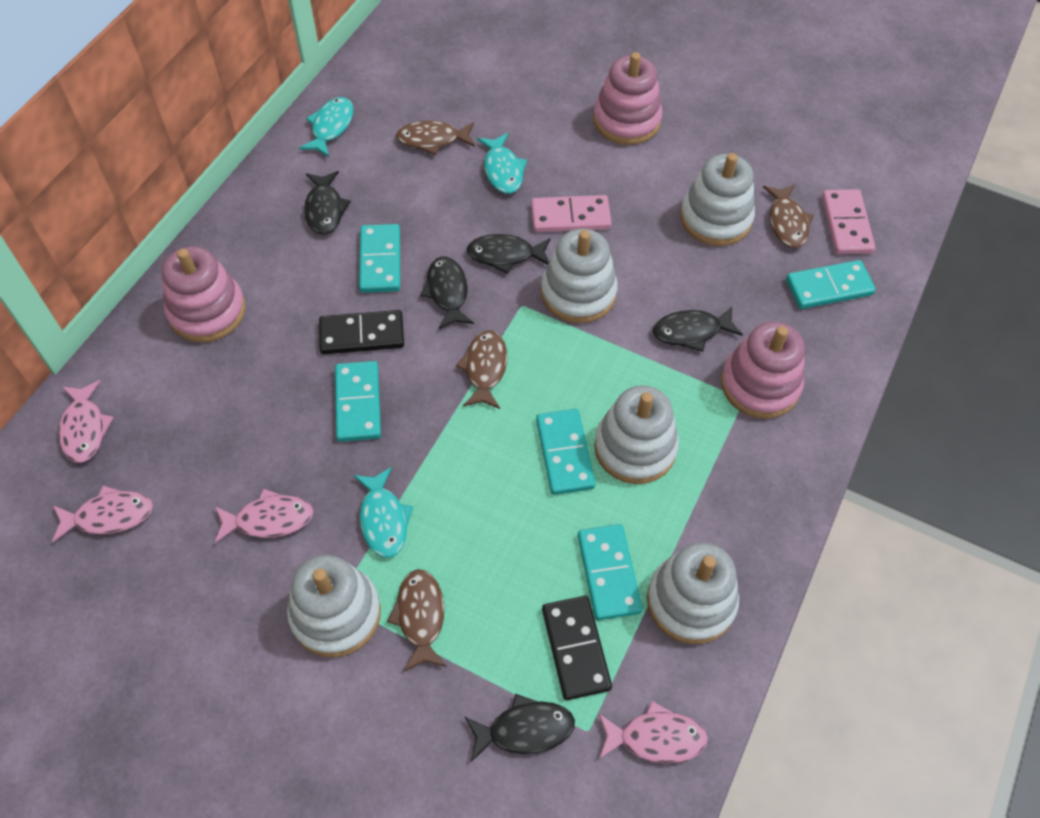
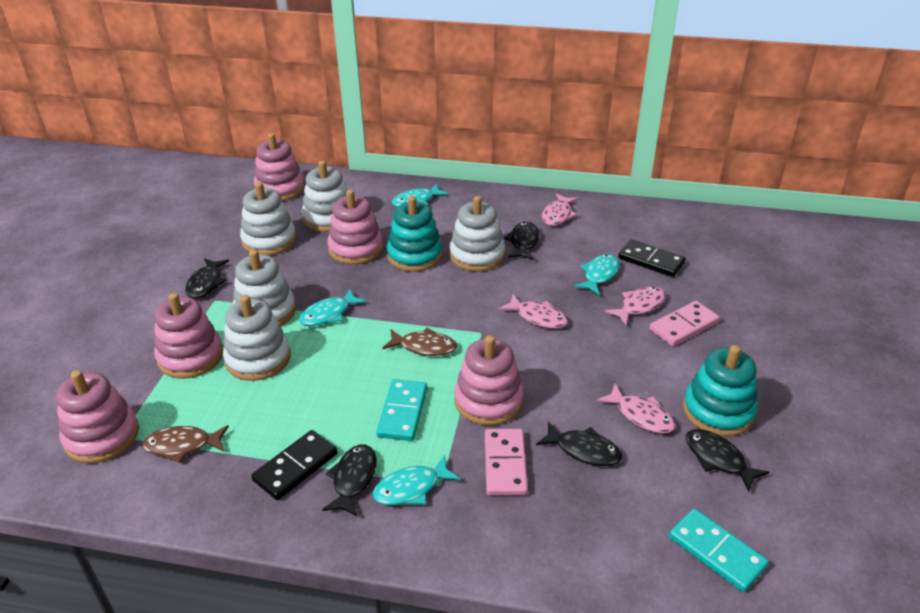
brown fish: [387,569,447,671] [396,120,475,155] [456,330,507,409] [763,184,814,248] = 4 -> [142,425,229,463] [383,328,457,356] = 2
pink stacking toy: [162,246,246,342] [593,52,662,145] [721,322,805,419] = 3 -> [56,370,139,463] [154,293,223,379] [254,133,305,201] [327,190,383,264] [454,335,524,426] = 5
turquoise domino: [335,361,381,442] [359,224,400,293] [536,409,596,495] [578,524,642,620] [786,260,876,309] = 5 -> [376,379,427,441] [669,509,769,592] = 2
turquoise fish: [299,97,354,157] [353,467,413,558] [477,133,527,194] = 3 -> [299,289,366,326] [373,455,461,505] [392,184,448,207] [574,254,620,295] = 4
turquoise stacking toy: none = 0 -> [387,196,443,272] [683,345,758,437] = 2

